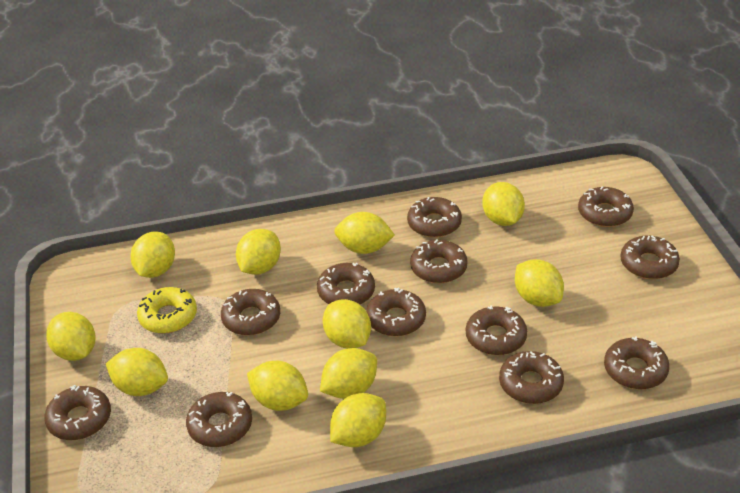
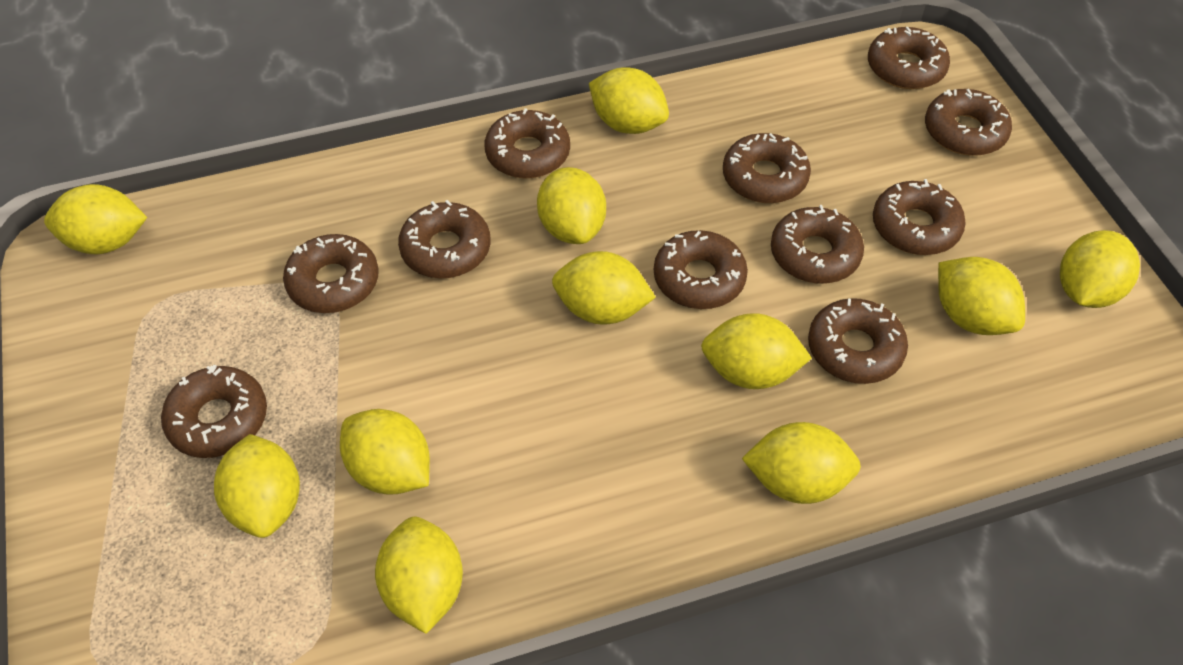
brown donut: [44,385,111,440] [186,392,252,447] [221,289,280,335] [317,263,375,305] [366,288,426,336] [407,197,462,238] [410,240,468,283] [466,305,527,355] [499,351,564,404] [578,186,634,227] [604,336,670,389] [621,235,680,279] = 12 -> [161,365,267,458] [283,234,379,313] [398,200,491,278] [485,108,570,178] [654,230,748,309] [723,133,811,203] [771,205,864,284] [808,298,908,384] [868,27,950,89] [873,179,966,255] [925,89,1012,156] = 11
yellow donut: [137,287,197,334] = 1 -> none = 0

